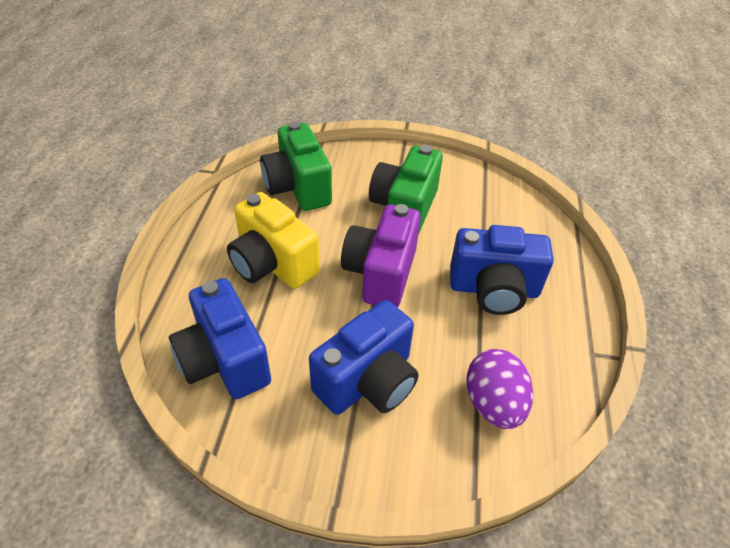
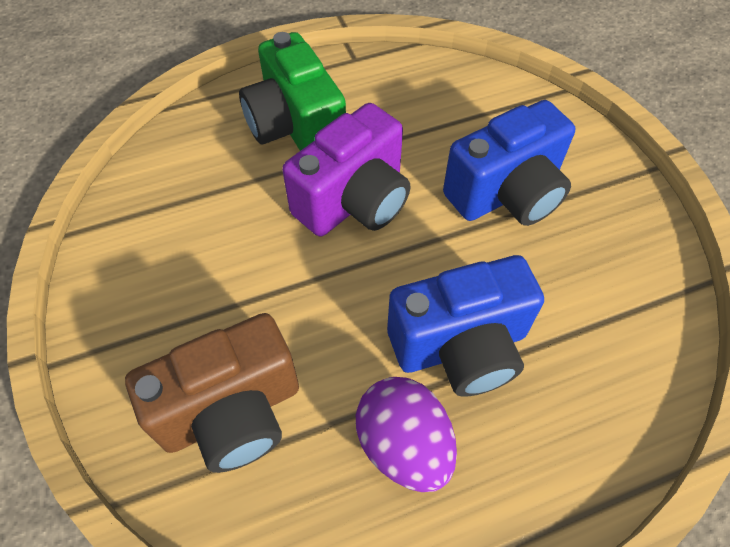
blue camera: [169,278,271,399] [309,300,419,415] [450,225,554,315] = 3 -> [387,255,544,397] [443,100,575,226] = 2
brown camera: none = 0 -> [125,313,299,473] = 1
green camera: [260,121,332,211] [369,145,443,235] = 2 -> [239,32,346,151] = 1
yellow camera: [227,192,320,289] = 1 -> none = 0

